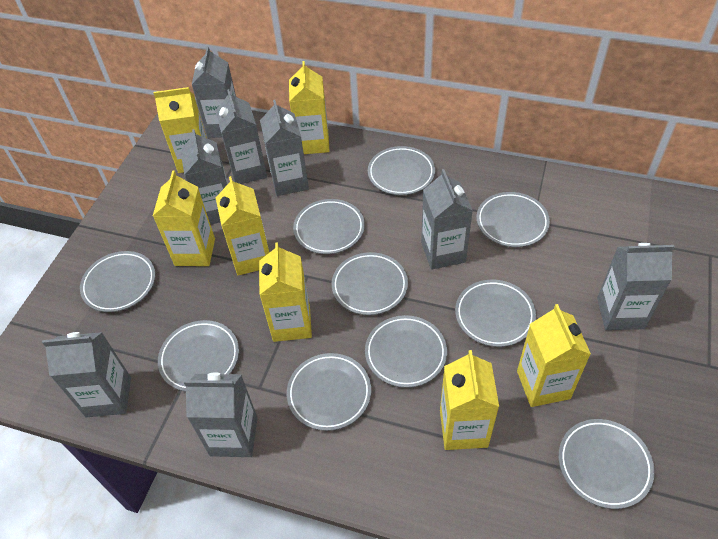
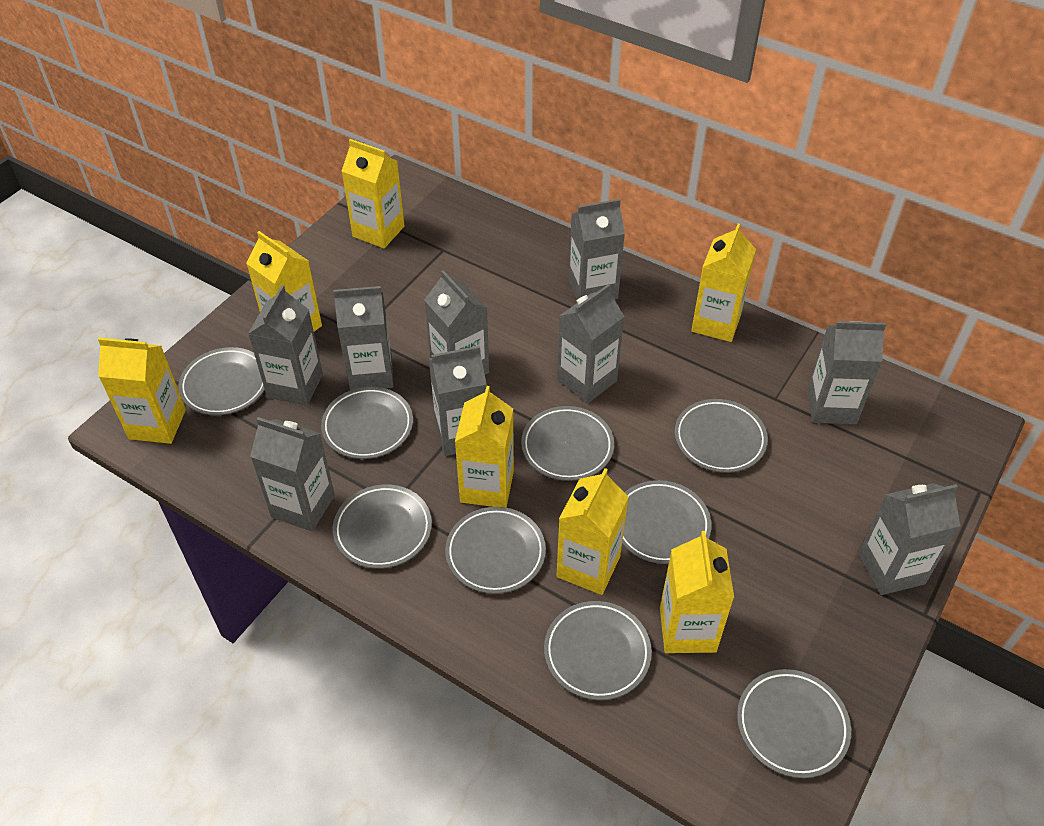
grey carton: [42,332,131,417] [180,129,228,225] [184,372,258,457] [192,46,236,138] [215,89,267,184] [260,100,309,196] [421,169,473,270] [597,243,675,330] = 8 -> [248,285,323,406] [250,417,335,532] [333,286,394,390] [424,270,489,375] [429,346,486,456] [557,284,624,403] [569,199,625,300] [807,321,886,425] [858,483,960,595] = 9
grey plate: [80,251,155,312] [158,320,239,392] [287,353,371,431] [293,199,365,254] [332,252,408,315] [365,315,447,388] [368,146,435,195] [455,280,536,347] [476,192,550,247] [559,419,655,509] = 10 -> [179,347,265,415] [321,387,413,459] [333,485,432,569] [445,507,546,594] [521,406,614,481] [544,601,652,700] [622,480,712,564] [674,399,768,473] [737,669,851,778] = 9

